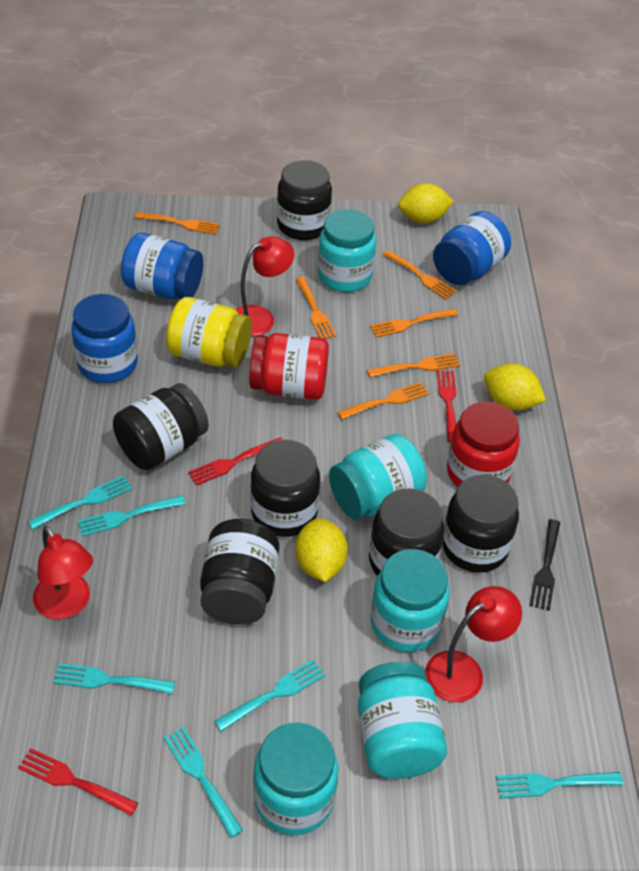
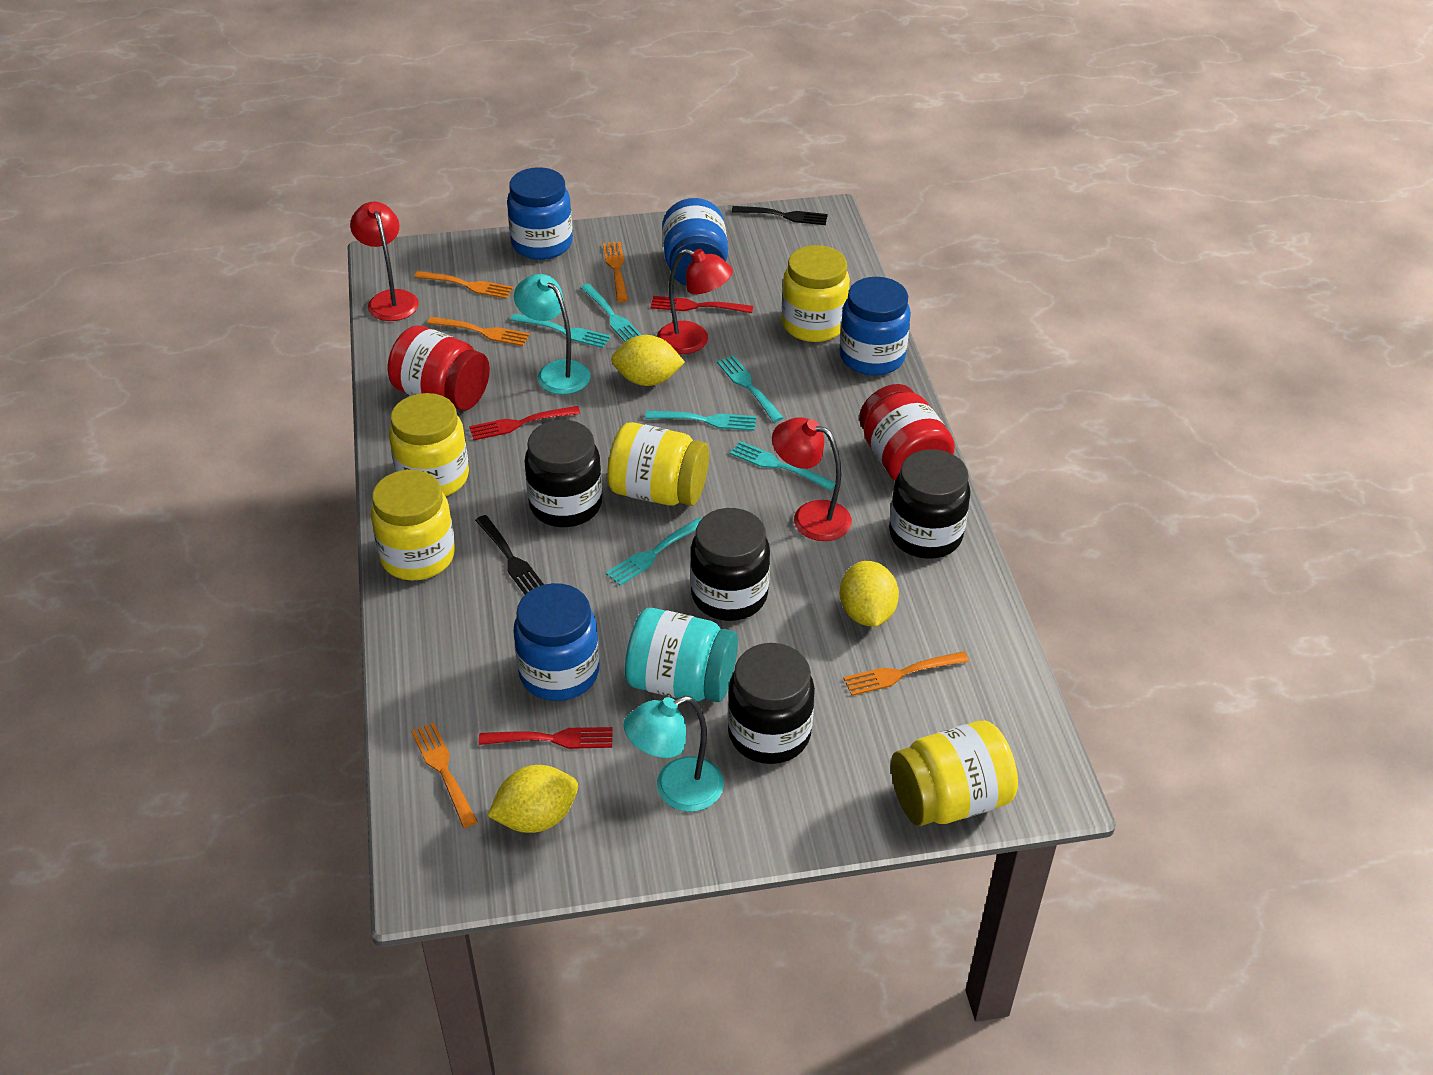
black fork: [529,519,560,611] = 1 -> [475,515,544,595] [732,206,828,225] = 2
black jar: [113,383,209,470] [200,519,279,625] [251,440,320,537] [277,160,332,240] [369,489,444,576] [442,474,519,573] = 6 -> [525,420,602,527] [690,508,770,621] [727,643,815,764] [889,449,970,559] = 4
blue jar: [71,294,138,383] [121,233,203,299] [433,211,511,285] = 3 -> [507,167,573,260] [513,583,599,701] [662,198,728,286] [839,277,911,376] = 4
orange fork: [135,212,220,234] [295,277,337,339] [337,382,429,420] [367,353,460,377] [370,309,458,337] [383,250,456,299] = 6 -> [411,722,478,828] [414,271,513,299] [427,317,530,346] [603,241,628,302] [844,651,969,696] = 5
turquoise jar: [253,722,338,835] [318,209,376,292] [329,434,427,520] [358,661,447,779] [371,549,449,652] = 5 -> [625,608,738,702] = 1
turquoise lamp: none = 0 -> [514,274,591,395] [623,696,724,812] = 2
yellow jar: [166,297,252,368] = 1 -> [371,470,455,581] [389,393,469,497] [607,422,709,506] [782,245,850,342] [891,721,1018,826] = 5

